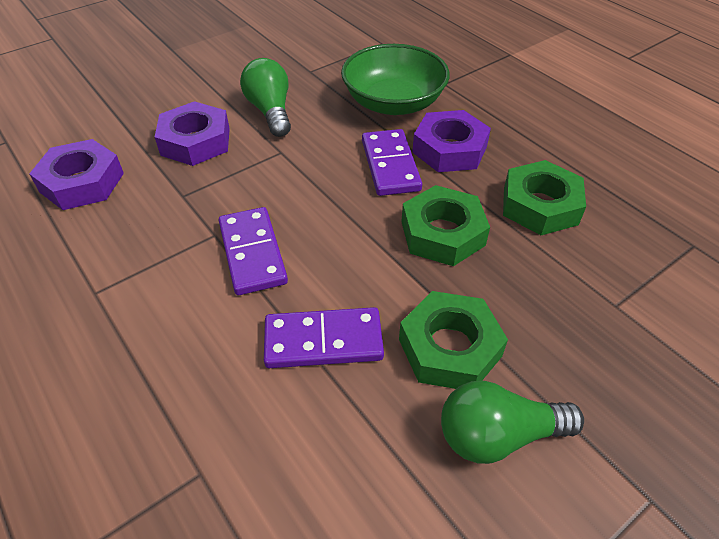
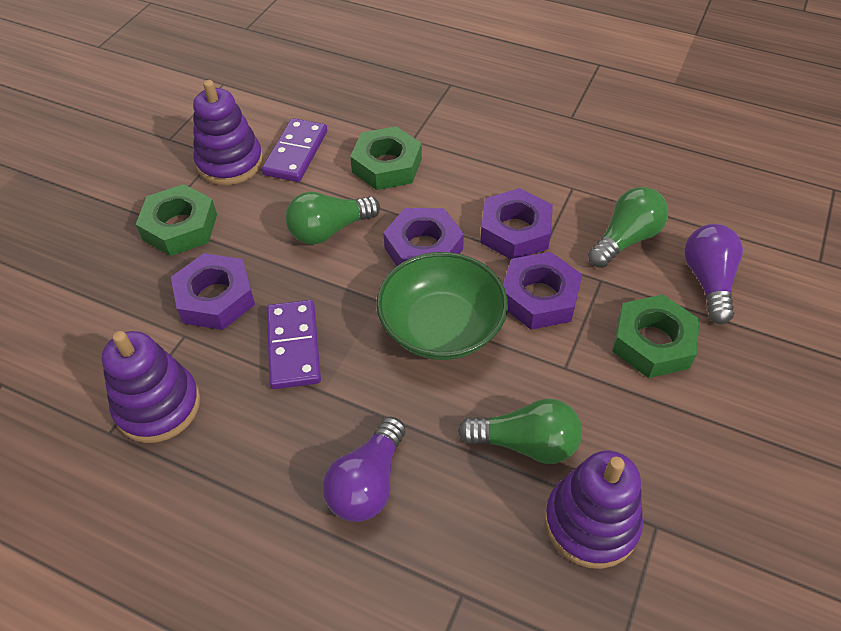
green light bulb: [240,58,291,137] [441,381,584,464] = 2 -> [285,192,380,245] [458,399,582,464] [588,187,668,268] = 3
purple domino: [218,207,288,295] [264,307,384,368] [362,129,422,196] = 3 -> [262,118,327,182] [267,300,321,389] = 2
purple light bulb: none = 0 -> [323,417,406,522] [684,224,743,324] = 2
purple nut: [29,139,124,210] [155,101,230,166] [412,110,491,172] = 3 -> [171,253,255,330] [383,208,464,266] [480,188,553,259] [503,252,582,330] = 4
purple stacking toy: none = 0 -> [101,331,200,443] [193,80,263,185] [545,451,643,569] = 3

